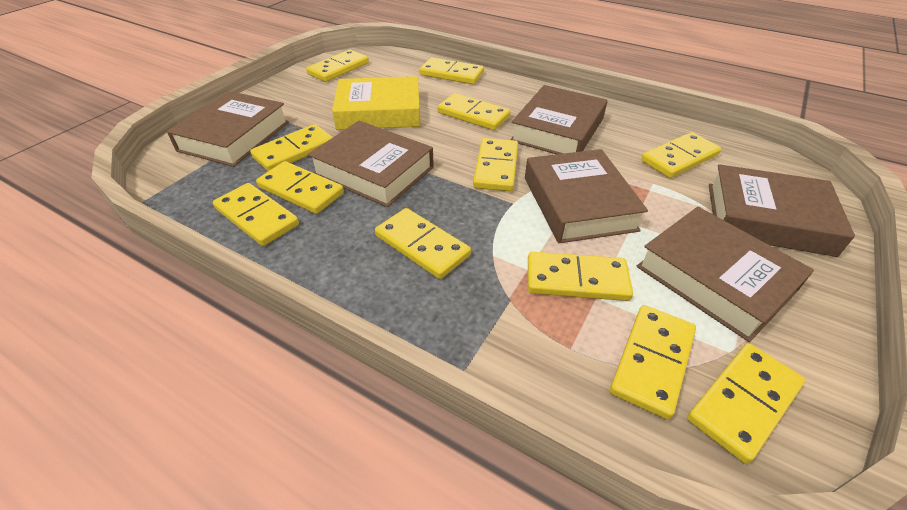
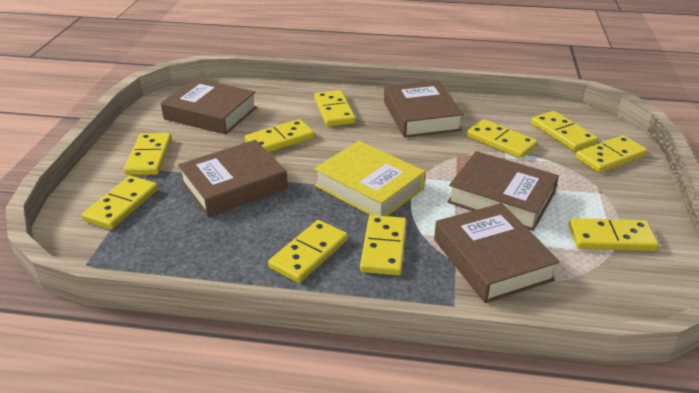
brown book: [167,91,289,167] [308,121,434,207] [510,85,607,154] [525,149,648,243] [637,207,814,342] [709,164,855,257] = 6 -> [161,78,257,135] [178,140,288,217] [384,80,464,138] [434,203,560,303] [447,151,559,231] = 5
yellow domino: [213,183,299,246] [250,124,333,171] [256,161,344,214] [306,50,369,82] [375,208,471,279] [420,57,484,84] [437,93,511,130] [473,138,518,191] [528,252,633,301] [610,305,696,420] [641,132,721,178] [687,343,805,464] = 12 -> [82,176,158,230] [124,133,172,175] [245,119,315,152] [268,220,348,283] [314,90,356,127] [360,215,407,275] [466,119,538,159] [531,111,598,151] [569,218,659,251] [575,135,647,173] = 10

